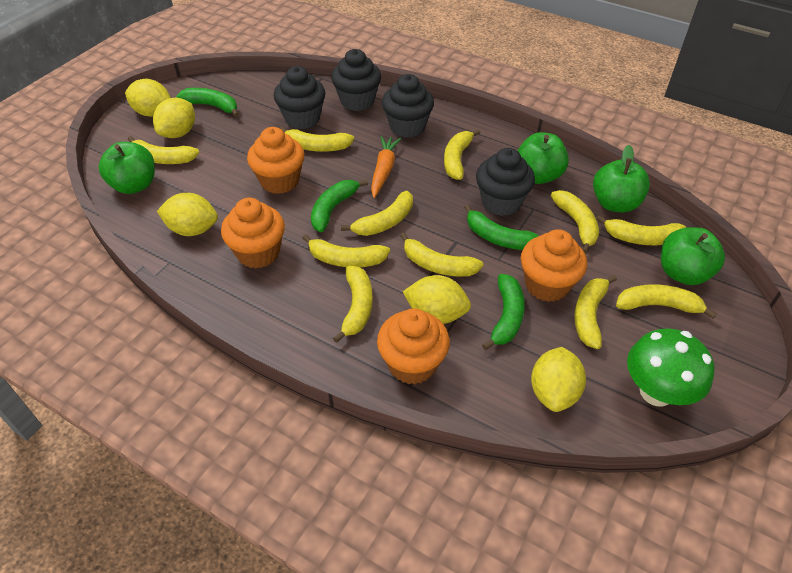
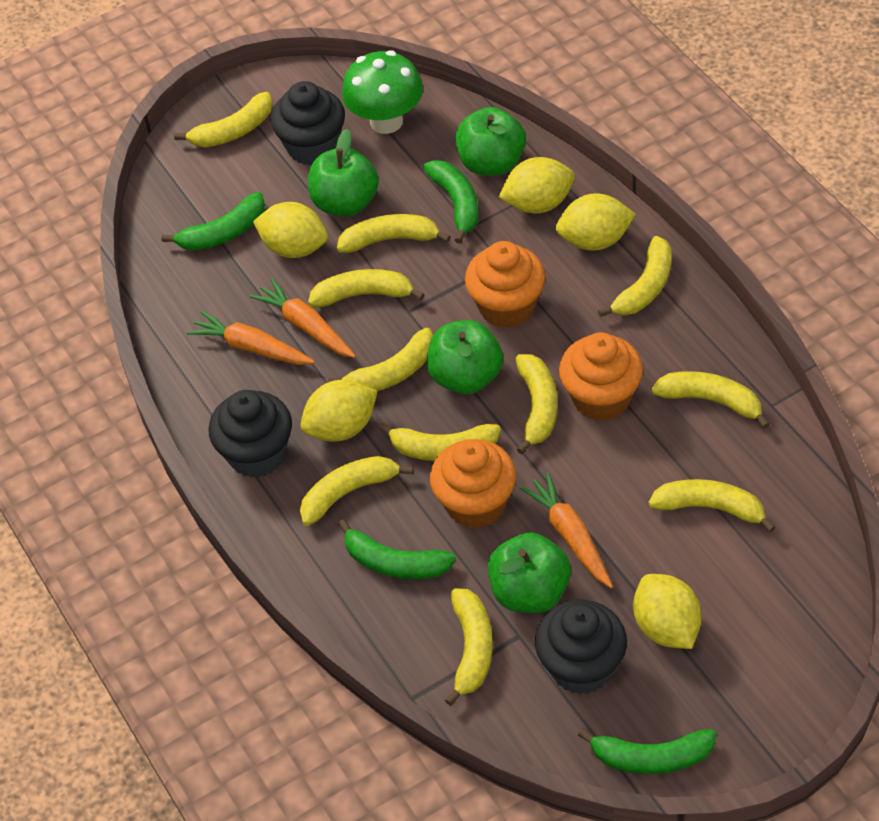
black cupcake: [274,66,325,129] [331,49,381,111] [382,74,434,138] [476,148,535,216] = 4 -> [209,390,292,477] [271,81,345,166] [535,600,627,694] = 3
orange carrot: [371,136,401,198] = 1 -> [187,311,315,365] [250,278,356,358] [520,473,613,588] = 3
orange cupcake: [221,198,285,269] [247,127,304,194] [377,308,450,384] [521,230,587,302] = 4 -> [430,439,516,529] [465,241,545,328] [559,332,643,421] = 3

